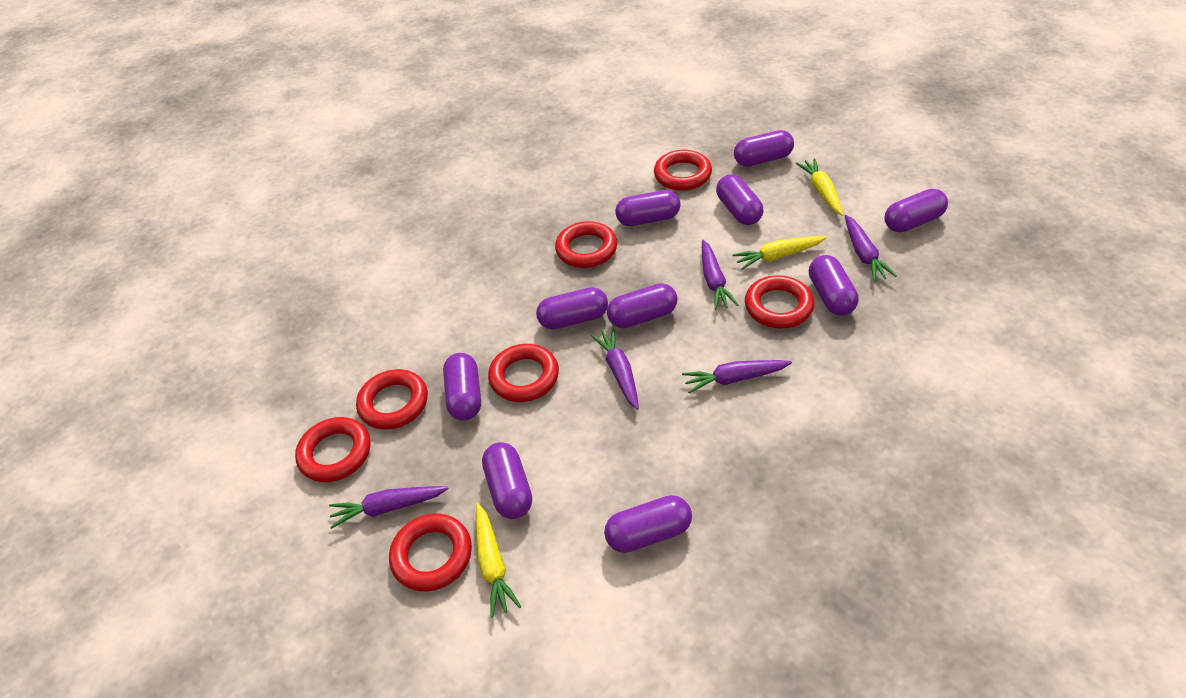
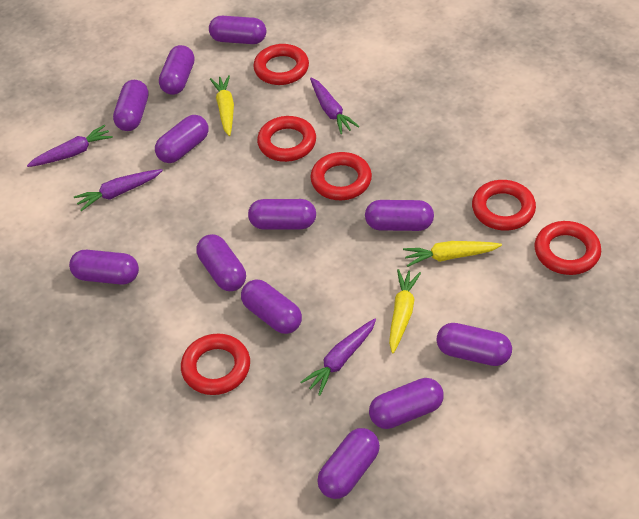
purple capsule: [443,353,481,421] [482,442,532,519] [536,287,608,329] [604,495,692,553] [607,283,677,328] [615,190,681,226] [716,174,764,225] [734,130,794,167] [809,255,859,316] [884,189,948,232] = 10 -> [69,250,139,285] [113,80,149,131] [155,115,208,163] [159,45,195,95] [197,234,246,291] [209,16,266,44] [241,280,302,334] [248,199,316,229] [317,428,380,499] [365,200,434,231] [369,378,444,429] [436,323,512,366] = 12
purple carrot: [329,486,448,529] [591,328,639,410] [682,360,792,393] [702,240,738,310] [845,215,897,282] = 5 -> [27,125,113,167] [74,169,163,211] [300,318,376,396] [310,78,359,134] = 4
red ring: [295,417,371,482] [356,369,428,430] [389,513,472,592] [488,344,559,402] [555,221,617,268] [654,150,712,191] [745,275,814,329] = 7 -> [181,333,250,395] [253,44,309,85] [257,116,316,162] [311,152,372,200] [472,180,536,231] [534,221,601,275] = 6

